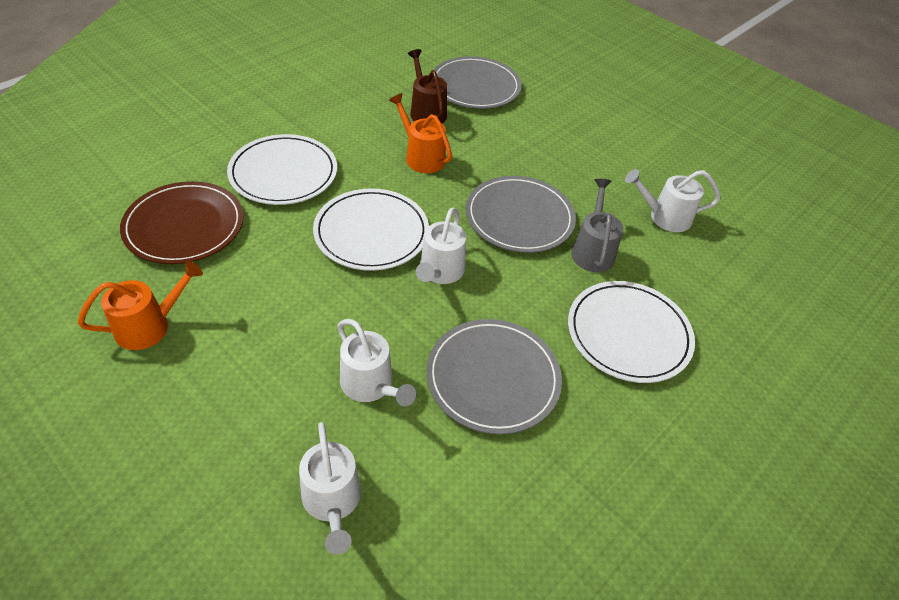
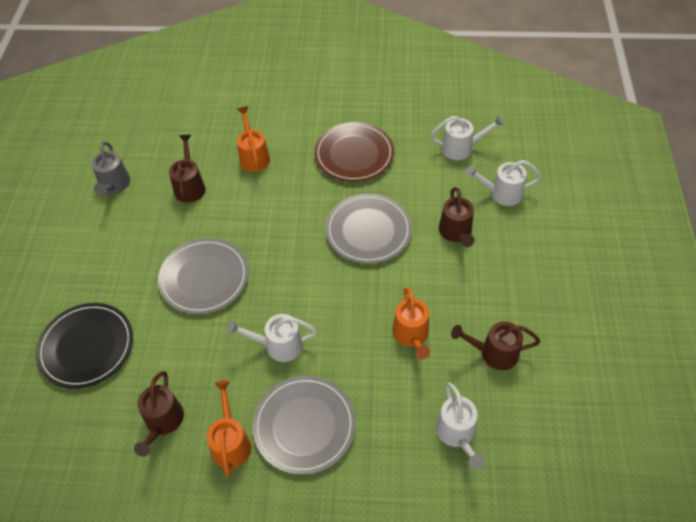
black plate: none = 0 -> [36,303,133,389] = 1
brown watering can: [408,49,447,123] = 1 -> [134,371,184,457] [169,135,206,203] [439,187,474,247] [451,321,540,370] = 4
orange watering can: [78,261,203,350] [389,93,452,173] = 2 -> [207,380,251,477] [237,106,270,172] [392,287,430,360] = 3
white plate: [227,134,337,205] [313,188,429,271] [568,281,695,383] = 3 -> none = 0

